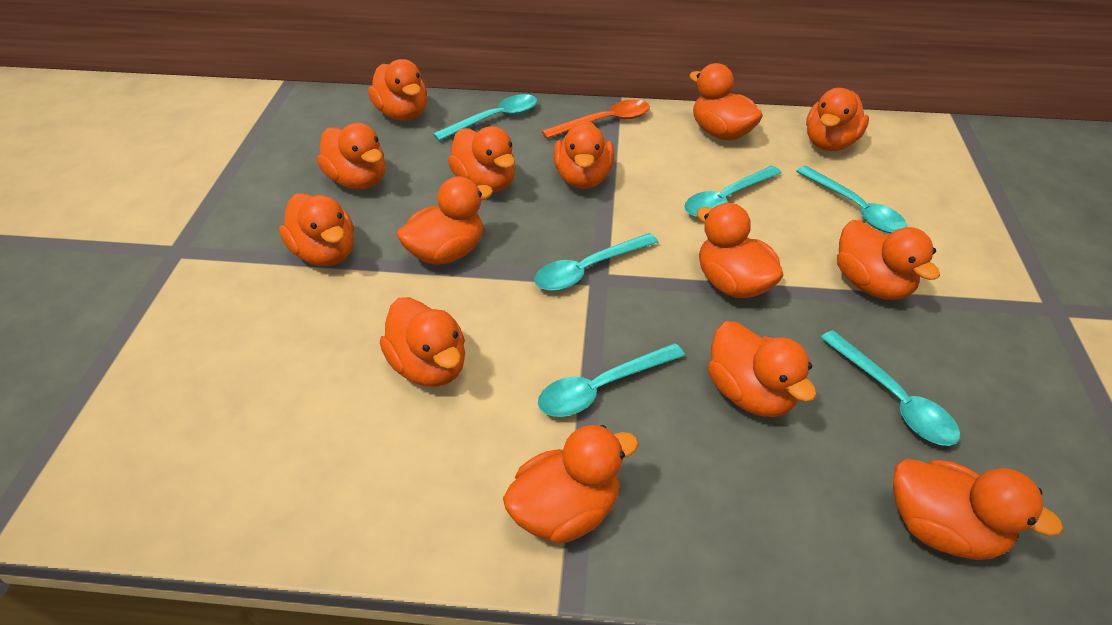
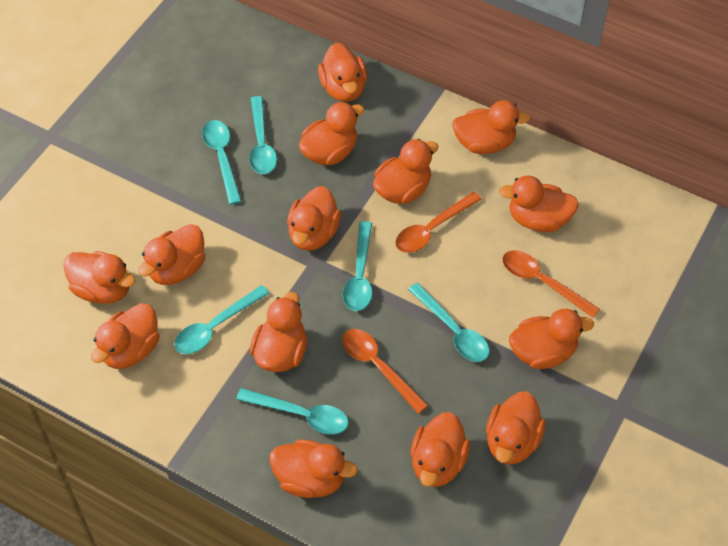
orange spoon: [542,99,650,139] = 1 -> [342,329,428,414] [395,192,482,253] [503,250,600,318] = 3

